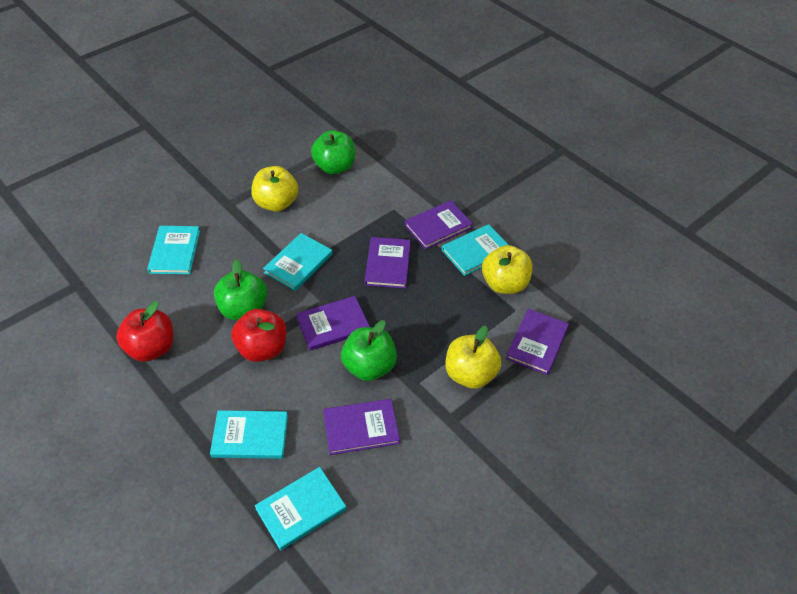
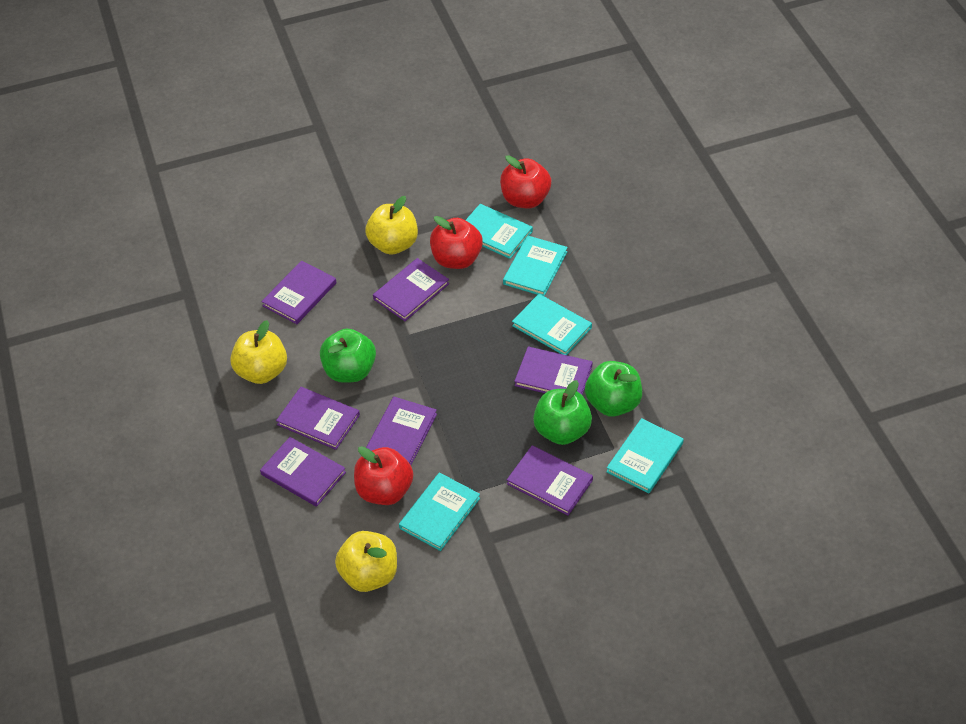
purple book: [296,296,370,351] [323,399,400,455] [365,237,411,289] [404,200,473,250] [506,309,569,375] = 5 -> [260,437,346,507] [261,261,337,324] [276,387,360,450] [366,397,437,465] [373,258,449,321] [507,445,593,516] [514,347,592,395] = 7
red apple: [116,301,174,362] [231,309,286,362] = 2 -> [354,446,413,505] [430,216,483,269] [500,155,551,208] = 3

